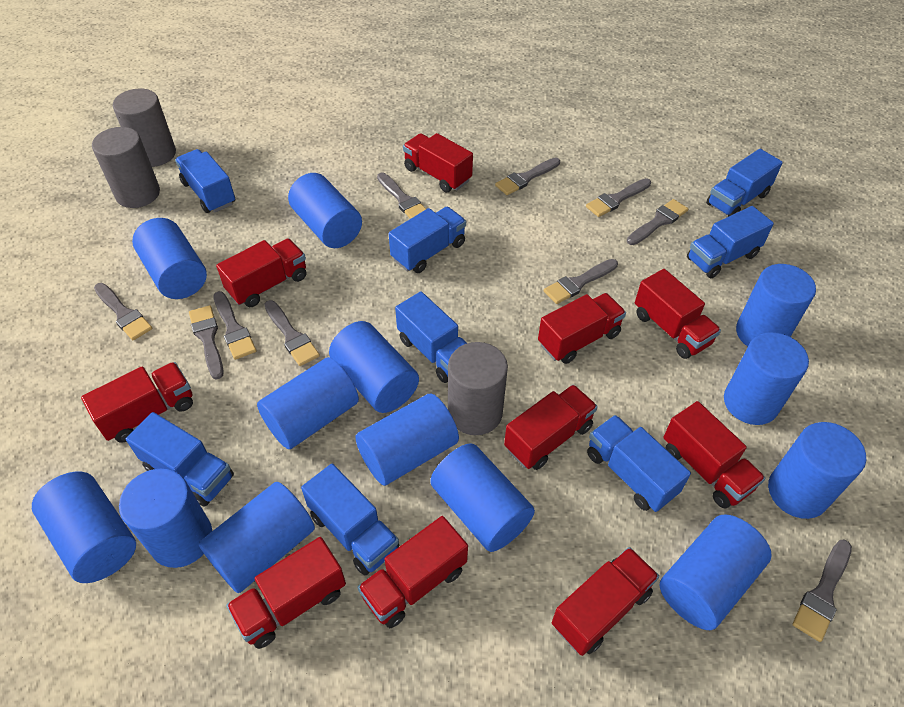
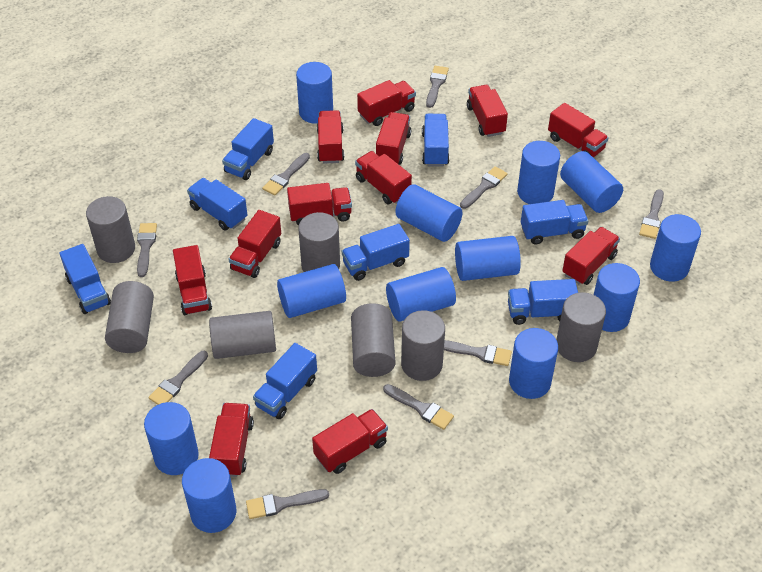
blue cylinder: [32,472,136,583] [119,469,212,568] [132,218,207,299] [198,482,315,593] [257,357,359,449] [288,173,362,248] [329,321,419,413] [355,394,459,486] [430,443,535,552] [660,514,772,630] [724,332,809,425] [736,264,816,346] [768,422,866,519] = 13 -> [144,402,199,475] [182,458,236,533] [277,264,346,318] [296,62,333,124] [386,267,456,321] [396,184,462,242] [455,236,521,281] [509,328,558,399] [517,141,560,204] [560,151,623,213] [594,263,640,332] [650,214,701,282] = 12
grey brush: [94,283,152,340] [189,305,224,380] [213,291,256,360] [264,300,320,366] [377,172,426,219] [495,157,560,195] [544,259,618,304] [586,178,651,217] [627,199,688,245] [792,540,852,642] = 10 -> [137,223,157,277] [149,351,208,405] [246,489,329,519] [262,153,310,196] [383,384,454,430] [426,66,449,108] [444,340,512,366] [460,166,508,209] [639,189,664,239] = 9
grey cylinder: [92,127,160,208] [113,88,176,167] [448,342,508,435] = 3 -> [86,196,135,263] [105,281,154,353] [209,311,276,359] [298,212,340,272] [351,303,395,377] [401,310,445,381] [556,292,606,362] = 7
red truck: [81,362,193,443] [216,239,307,307] [226,537,346,649] [358,516,468,628] [403,133,473,192] [504,385,598,470] [538,293,626,364] [552,547,659,656] [635,269,721,359] [663,401,765,508] = 10 -> [173,245,212,315] [209,403,254,477] [229,210,281,278] [287,183,352,226] [312,409,388,474] [317,110,345,163] [355,151,412,204] [357,80,416,126] [376,112,411,165] [467,85,508,137] [548,103,609,157] [562,227,620,285] = 12

